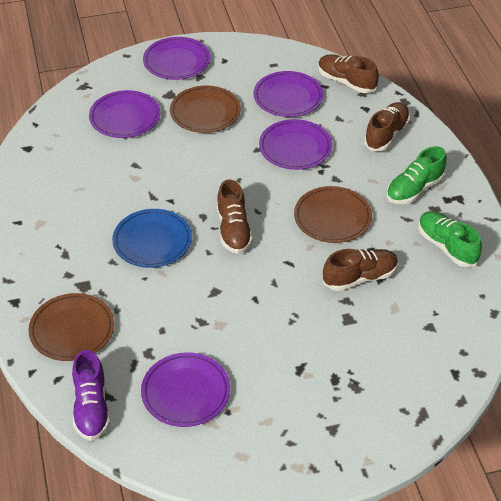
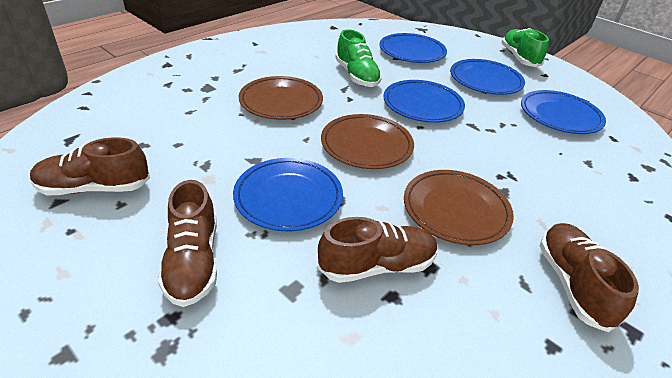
blue plate: [112,209,192,268] = 1 -> [233,158,343,231] [380,33,447,63] [383,80,465,123] [450,59,525,95] [521,90,606,134] = 5
purple plate: [89,90,160,138] [141,352,230,427] [143,37,211,80] [253,71,323,117] [259,119,332,170] = 5 -> none = 0
purple shoe: [72,350,110,441] = 1 -> none = 0

